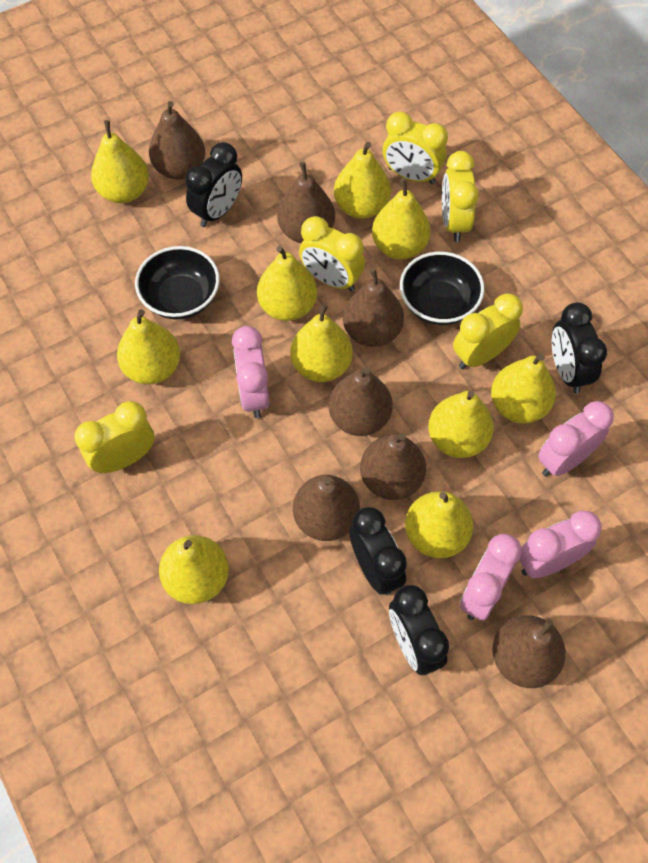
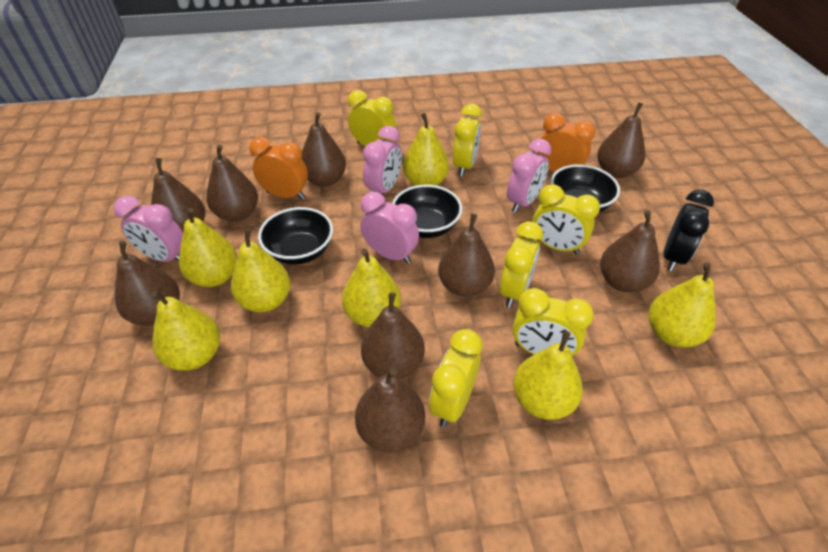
black bowl: [135,246,220,319] [400,252,485,325] = 2 -> [258,207,333,265] [392,185,462,238] [551,164,620,213] = 3
black clock: [185,142,242,227] [349,507,407,595] [389,585,449,675] [552,302,607,394] = 4 -> [664,190,714,271] = 1
brown pear: [149,101,205,179] [277,162,335,243] [293,475,360,541] [329,367,393,436] [343,268,404,347] [360,433,426,500] [492,615,566,688] = 7 -> [115,241,180,326] [151,158,205,232] [207,145,258,222] [302,112,346,187] [355,368,425,452] [361,292,425,379] [438,214,495,297] [597,102,645,178] [600,210,660,292] = 9
orange clock: none = 0 -> [249,137,308,200] [538,113,596,172] = 2
yellow clock: [75,401,155,473] [299,216,365,291] [383,112,448,184] [442,151,479,242] [453,293,523,369] = 5 -> [348,90,396,146] [429,329,482,427] [453,104,482,176] [499,221,543,308] [513,288,594,356] [532,185,600,254] = 6
yellow pear: [91,120,149,203] [117,309,180,384] [159,535,229,604] [257,246,317,321] [290,303,353,382] [334,142,391,219] [372,178,431,260] [405,491,473,558] [428,390,494,458] [491,354,556,423] = 10 -> [151,291,220,371] [179,208,237,287] [231,228,291,312] [342,248,401,327] [403,113,449,186] [513,331,583,420] [649,263,716,348] = 7

